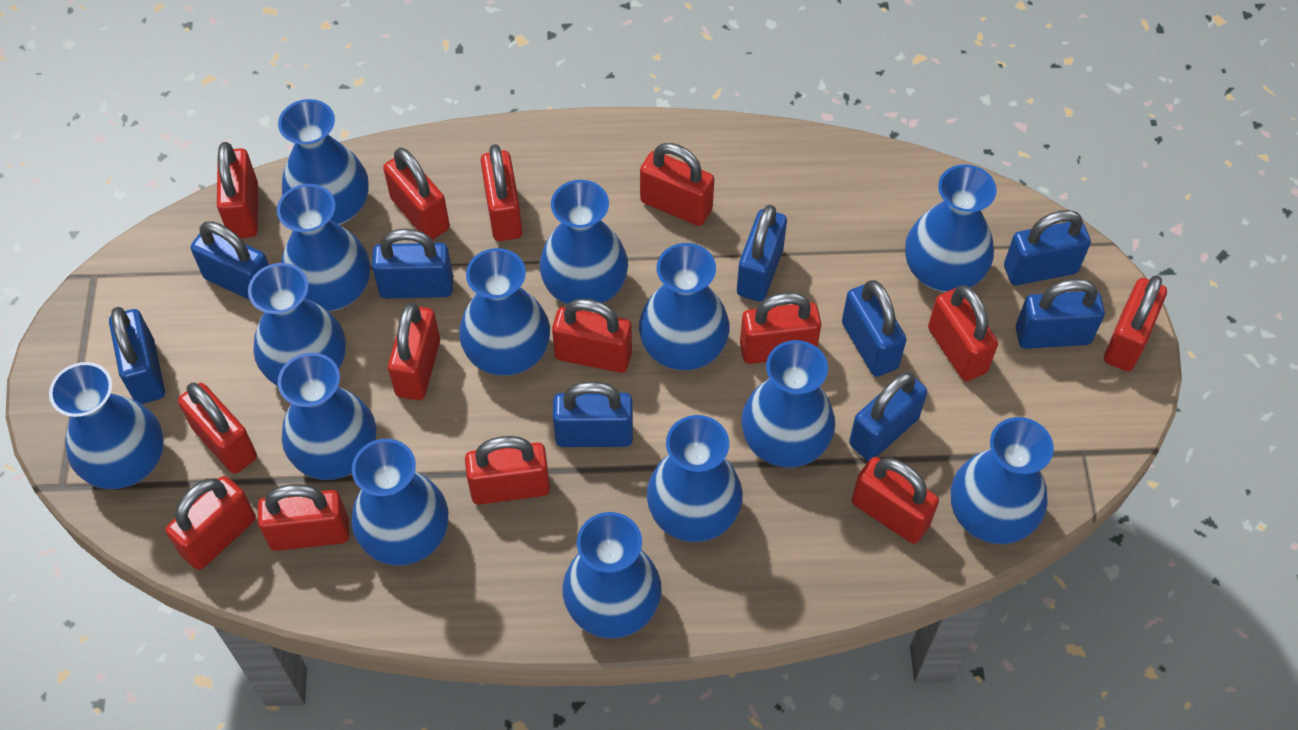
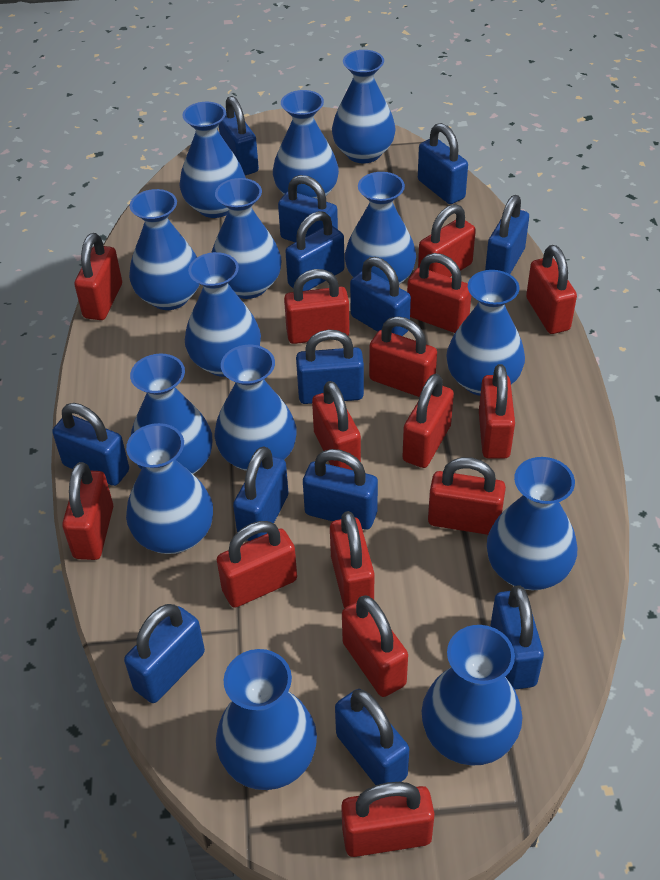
blue padlock: [109,307,165,404] [191,221,269,300] [372,229,453,298] [553,381,633,447] [737,205,787,302] [842,280,907,377] [849,372,927,461] [1004,210,1091,285] [1016,279,1105,349] = 9 -> [52,403,129,486] [124,604,205,703] [219,96,259,176] [233,446,289,541] [278,175,338,242] [285,211,345,291] [296,330,364,404] [303,449,378,530] [335,689,409,785] [350,257,411,336] [418,123,468,204] [485,195,529,274] [490,586,544,690] = 13
red padlock: [166,476,256,570] [178,383,257,474] [217,142,258,238] [258,484,349,551] [383,148,450,240] [388,303,440,400] [465,436,550,505] [481,144,523,241] [552,299,632,373] [640,143,714,226] [740,292,821,364] [852,457,939,544] [928,285,998,381] [1104,275,1167,371] = 14 -> [62,462,113,560] [74,233,122,320] [217,521,297,608] [284,269,350,344] [312,381,361,470] [330,511,374,608] [341,782,435,857] [342,595,408,697] [369,316,437,397] [402,374,454,468] [407,253,471,333] [418,204,476,277] [428,457,506,535] [479,364,515,459] [526,245,577,334] = 15

